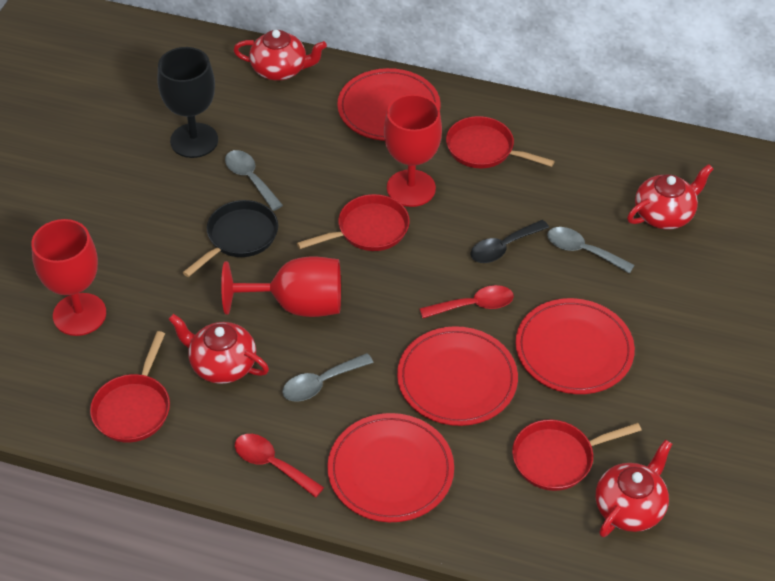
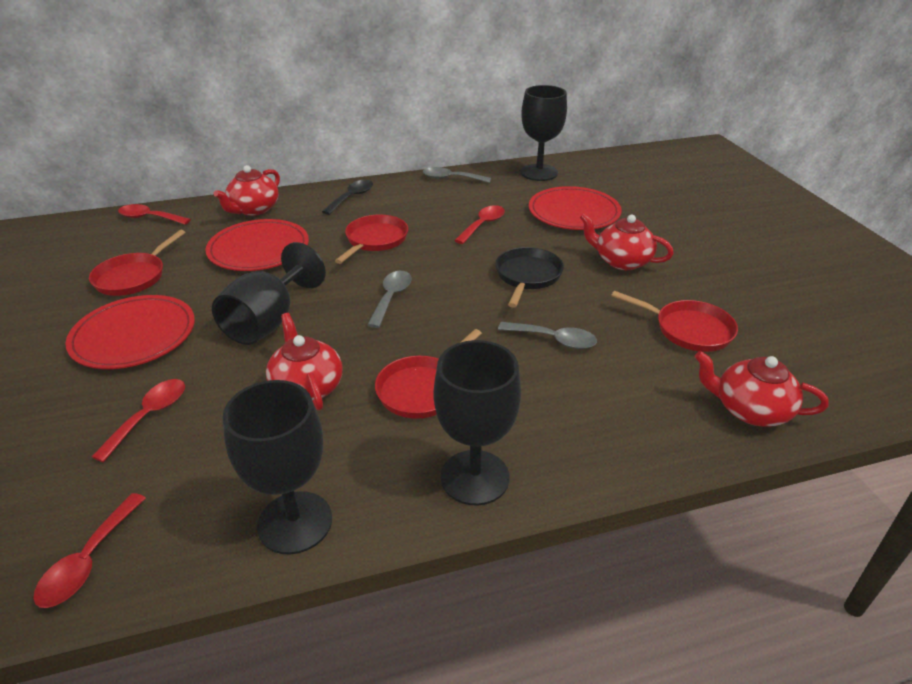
black goblet: [157,47,218,158] = 1 -> [212,242,326,345] [223,380,332,554] [434,340,521,506] [520,85,567,181] = 4
red goblet: [31,219,106,336] [221,257,341,317] [384,94,442,207] = 3 -> none = 0
red plate: [327,413,454,522] [337,68,441,141] [397,326,518,426] [516,298,635,394] = 4 -> [65,295,195,369] [205,219,309,271] [529,186,622,230] = 3
red spoon: [235,434,324,498] [419,285,514,318] = 2 -> [33,493,146,608] [91,379,185,462] [118,204,191,225] [454,205,505,244] = 4

